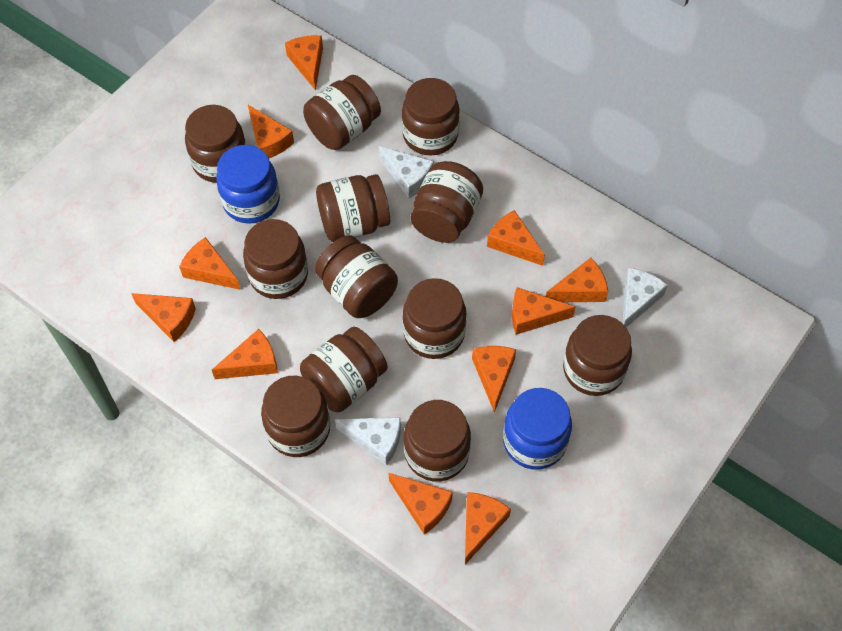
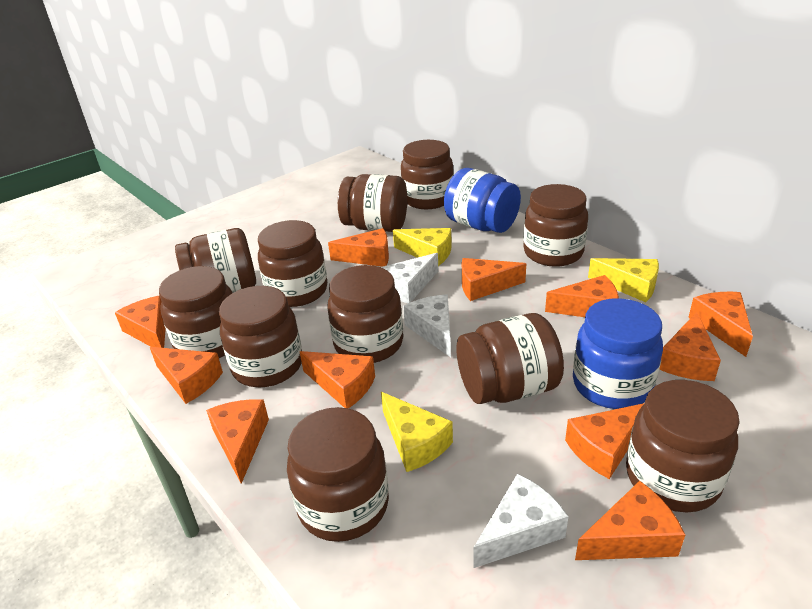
brown jar: [185,105,246,183] [243,219,308,299] [261,376,330,457] [300,327,388,412] [303,75,381,150] [315,235,398,318] [316,174,390,242] [402,78,460,156] [403,278,467,359] [404,400,471,482] [411,161,483,243] [563,315,632,396] = 12 -> [159,266,233,358] [175,228,256,293] [219,286,302,387] [258,220,327,307] [287,407,389,542] [328,265,403,363] [338,174,407,232] [401,140,454,209] [457,313,564,404] [523,184,588,267] [626,380,740,512] = 11
yellow cheese: none = 0 -> [381,392,453,472] [393,228,452,266] [588,258,659,302] = 3

